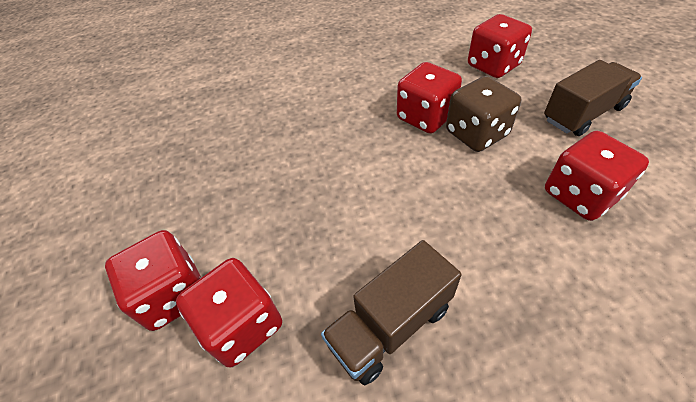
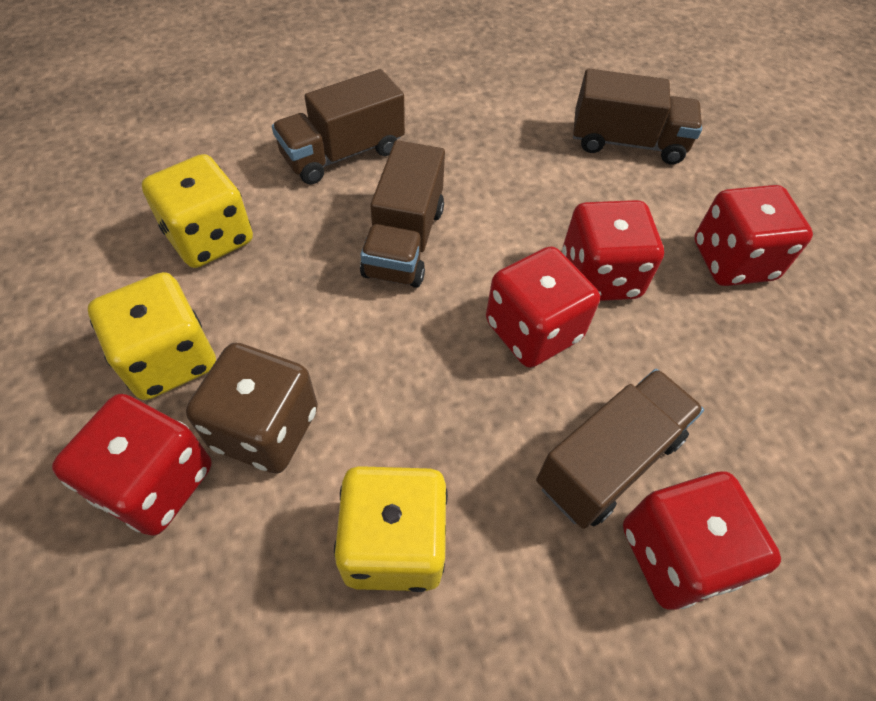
brown truck: [321,240,462,385] [544,60,642,136] = 2 -> [272,69,405,184] [360,140,445,288] [536,369,704,529] [573,69,702,164] = 4
yellow dice: none = 0 -> [88,272,216,400] [141,154,253,268] [334,466,448,592] = 3

